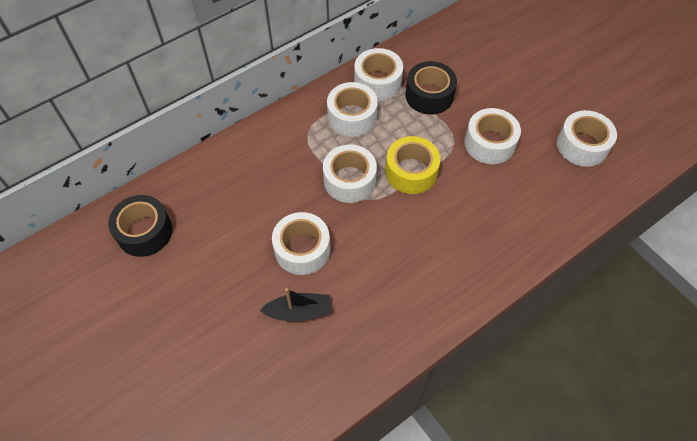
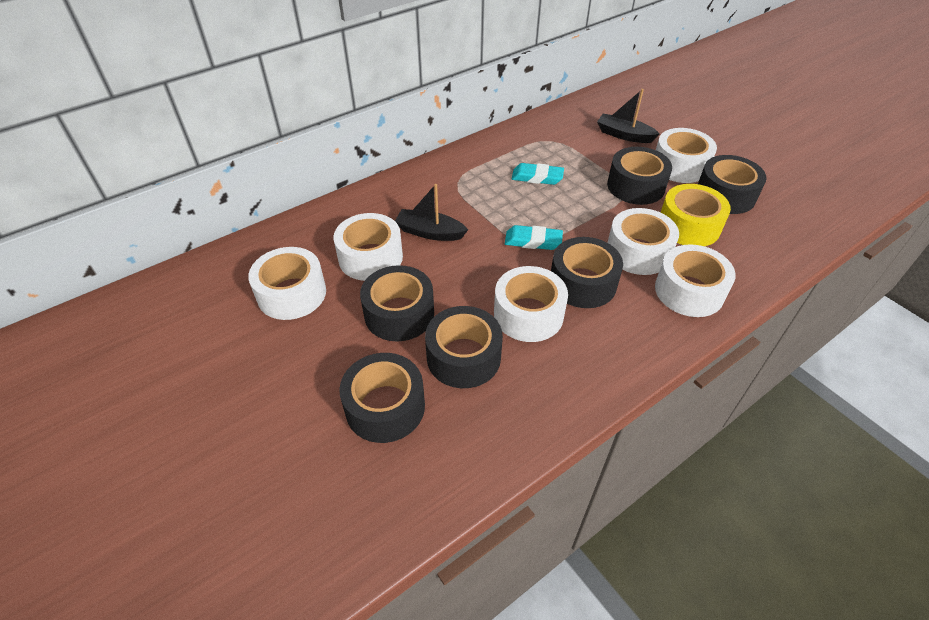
black boat: [260,288,331,322] = 1 -> [395,184,468,241] [597,89,660,143] = 2
black tape: [108,195,172,257] [405,61,457,115] = 2 -> [339,353,425,443] [360,265,434,341] [425,306,503,388] [551,237,623,308] [607,147,672,205] [698,155,767,214] = 6
turquoise eraser: none = 0 -> [505,225,563,250] [512,163,564,185] = 2

